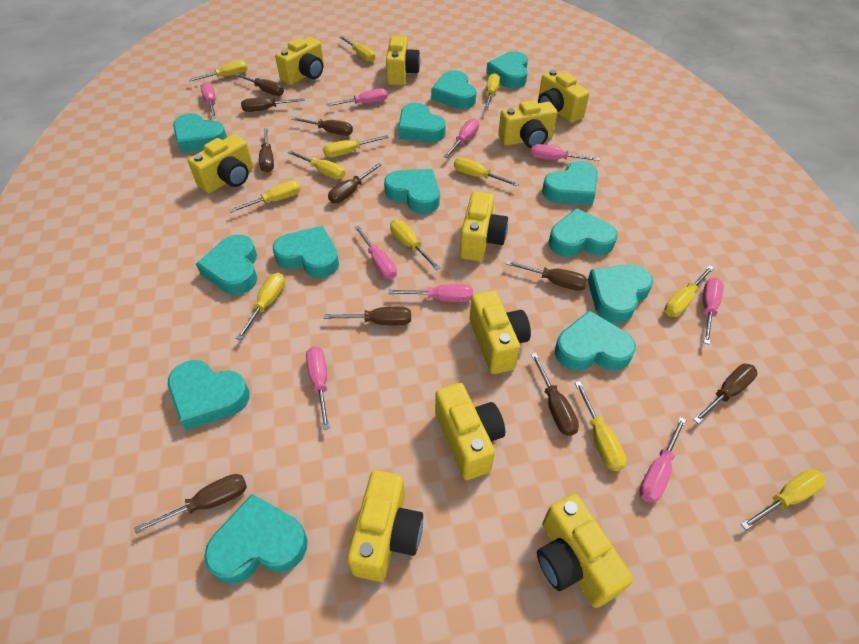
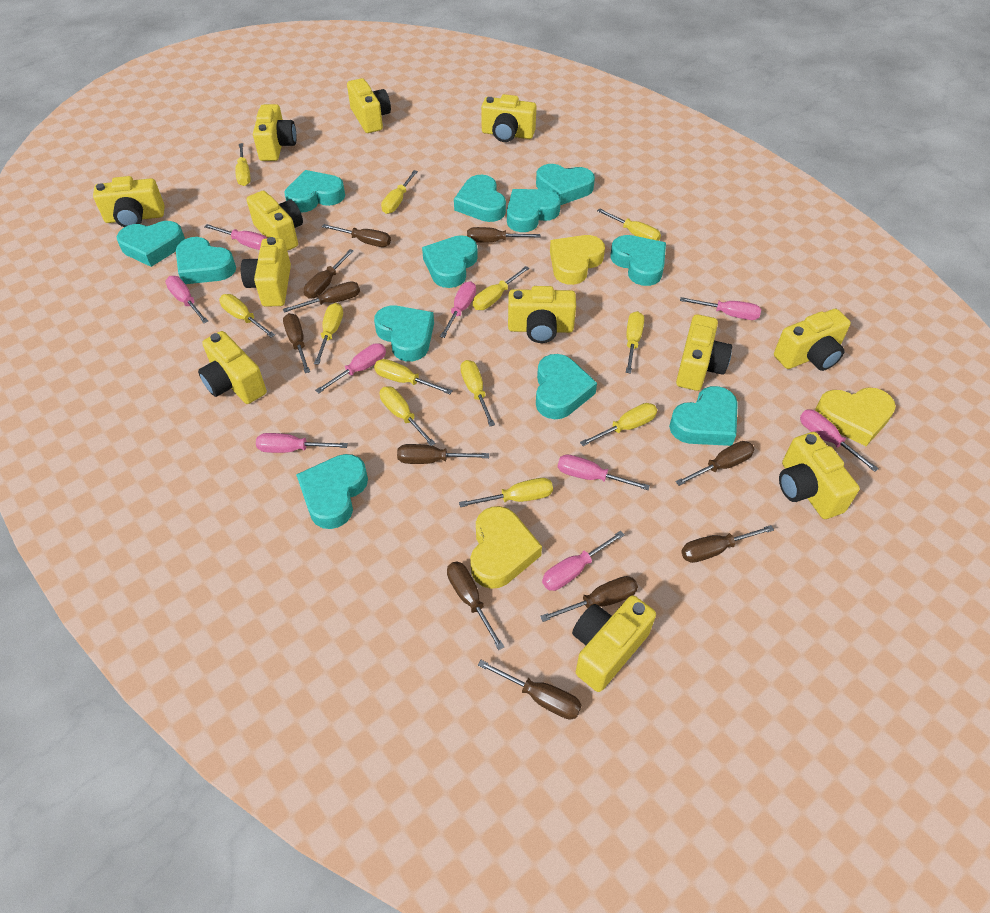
brown screwdriver: [134,474,247,534] [235,73,284,96] [241,98,305,112] [259,128,274,172] [291,117,353,136] [324,307,411,325] [328,163,382,203] [506,260,588,291] [531,353,579,436] [693,364,758,424] = 10 -> [283,281,360,313] [283,313,310,373] [304,249,354,299] [322,224,391,247] [397,444,489,464] [447,562,504,650] [467,227,540,243] [478,660,582,719] [540,576,638,622] [676,441,754,486] [681,525,774,563] = 11
turquoise heart: [168,360,250,430] [173,113,227,153] [196,235,257,295] [204,494,308,584] [273,226,339,278] [384,169,440,214] [398,103,446,143] [431,70,477,109] [486,51,528,89] [542,161,598,205] [549,208,618,257] [555,310,636,371] [588,264,653,323] = 13 -> [117,221,185,267] [176,237,236,284] [285,170,345,213] [296,454,368,529] [374,305,434,362] [422,235,478,288] [454,175,506,222] [507,189,561,232] [536,164,595,205] [536,354,597,419] [611,235,666,286] [669,386,738,446] = 12
yellow camera: [188,134,253,193] [275,37,324,85] [347,470,423,582] [386,36,420,86] [435,383,505,480] [460,191,508,261] [470,290,531,374] [498,100,557,148] [537,494,633,608] [538,70,589,123] = 10 -> [93,176,165,227] [198,331,267,404] [241,237,291,307] [246,191,303,251] [253,104,297,161] [347,78,391,133] [481,94,536,142] [508,286,576,343] [572,595,656,692] [676,314,732,391] [774,309,851,371] [779,432,860,519] = 12
yellow heart: none = 0 -> [470,506,542,589] [550,235,605,285] [815,387,896,446] = 3

